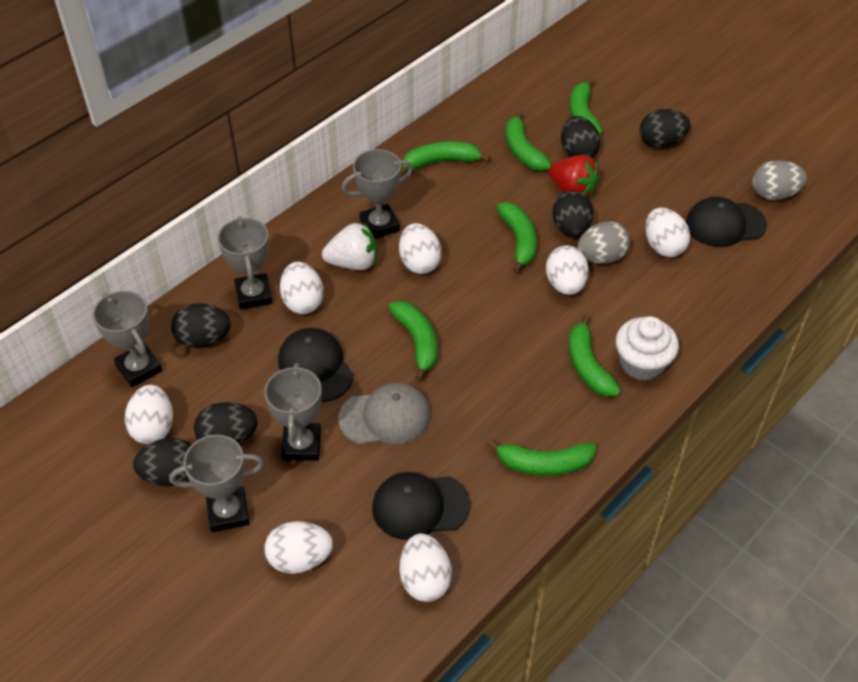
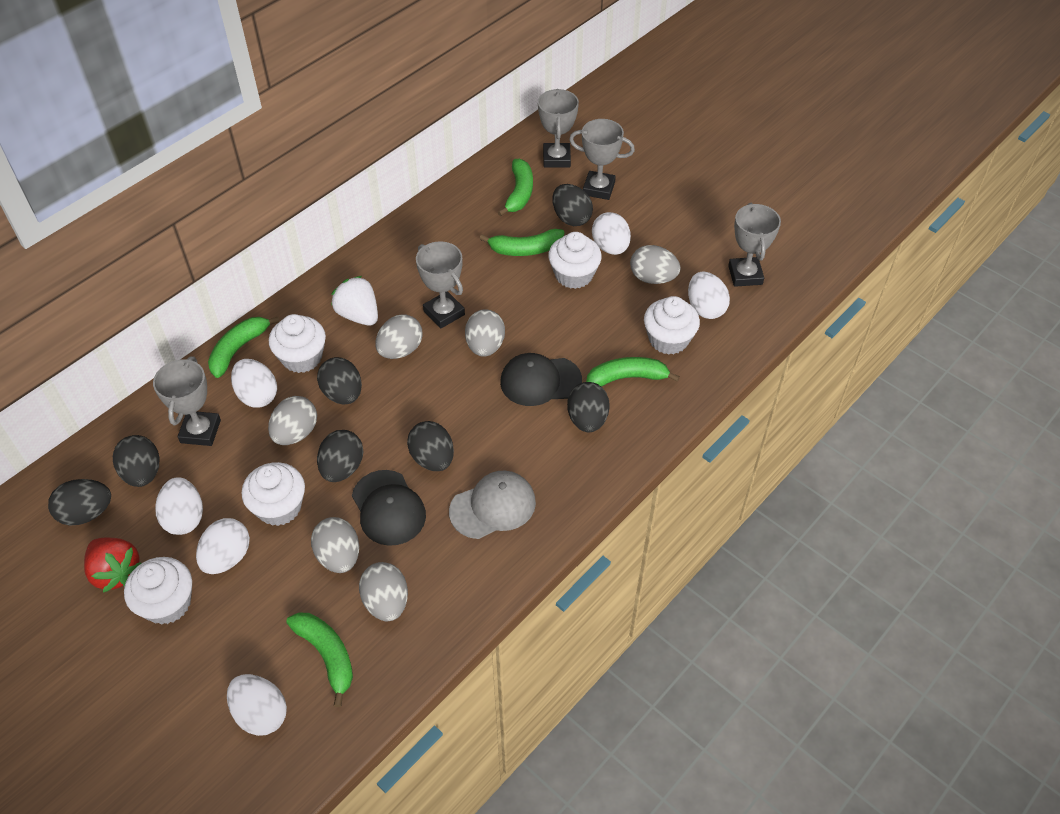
black cap: [278,328,354,402] [372,472,470,540] [686,197,767,247] = 3 -> [352,470,426,546] [500,353,582,406] = 2
black egg: [133,438,192,487] [171,303,231,348] [194,402,258,445] [552,190,594,237] [561,116,601,159] [639,109,690,148] = 6 -> [48,479,111,526] [113,435,159,487] [317,357,362,405] [317,430,363,482] [407,421,454,471] [552,184,593,226] [567,382,610,432] = 7
green banana: [389,301,437,381] [402,141,491,170] [487,439,597,476] [497,202,537,273] [506,111,552,171] [569,314,621,397] [570,78,603,136] = 7 -> [208,317,280,378] [286,613,353,707] [480,229,565,256] [498,159,533,216] [586,357,680,387] = 5
grey egg: [577,222,630,264] [752,160,807,200] = 2 -> [268,396,317,445] [311,517,359,573] [359,562,408,621] [376,314,423,359] [465,309,505,357] [630,245,681,284] = 6
white cupcake: [616,316,679,381] = 1 -> [124,557,192,625] [241,462,305,526] [269,314,326,373] [548,232,602,289] [644,296,700,355] = 5
white egg: [125,385,173,444] [264,521,333,574] [280,262,324,314] [399,223,442,274] [400,533,452,602] [546,245,589,295] [645,208,690,257] = 7 -> [155,477,203,535] [196,518,250,574] [227,674,287,736] [231,359,277,407] [592,212,631,255] [688,271,730,319] = 6

